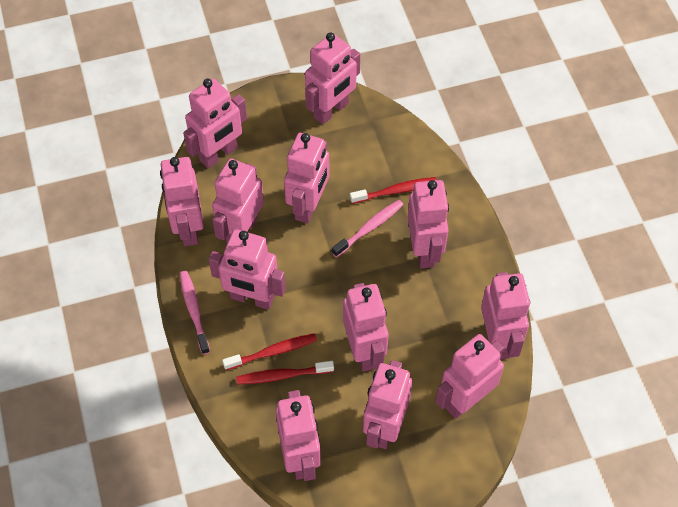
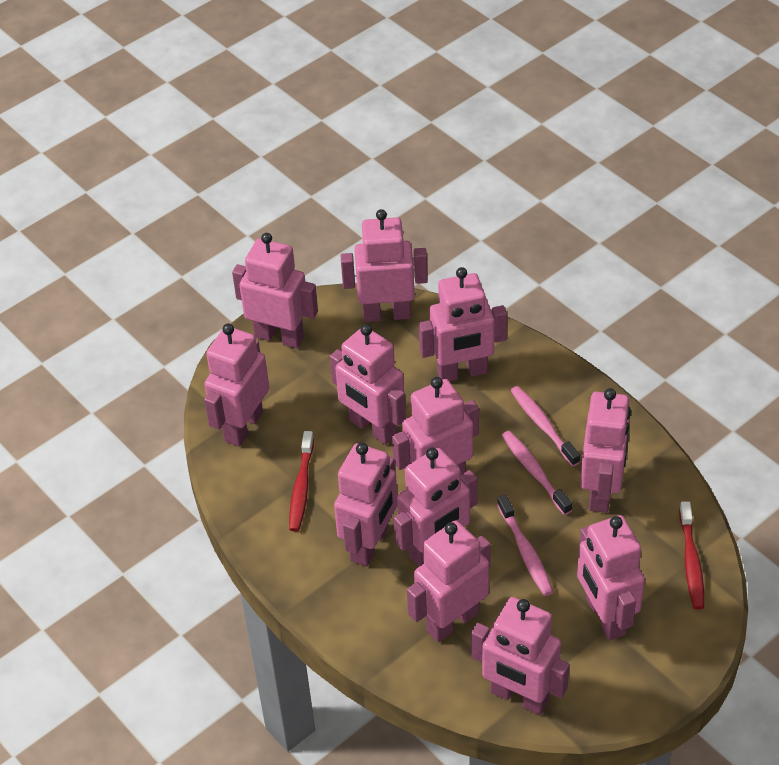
pink toothbrush: [180,271,210,355] [332,200,403,257] = 2 -> [497,494,553,596] [502,431,572,515] [510,386,580,466] = 3
red toothbrush: [222,333,317,370] [236,361,334,384] [350,177,437,204] = 3 -> [289,431,314,532] [679,501,704,609] = 2

